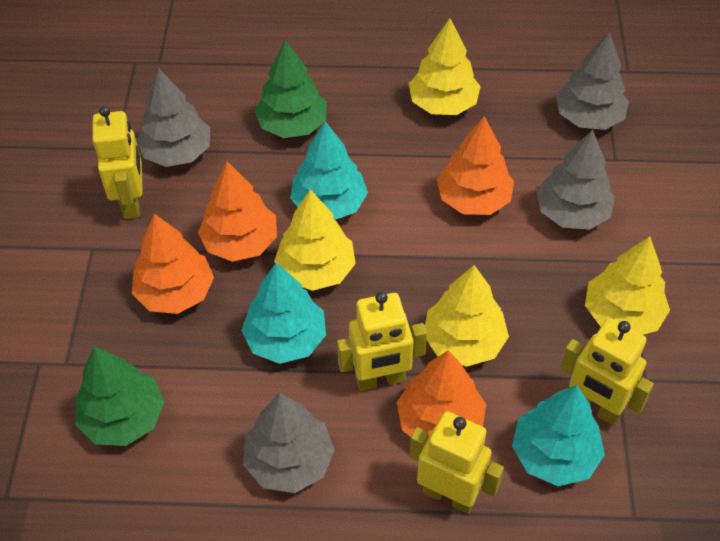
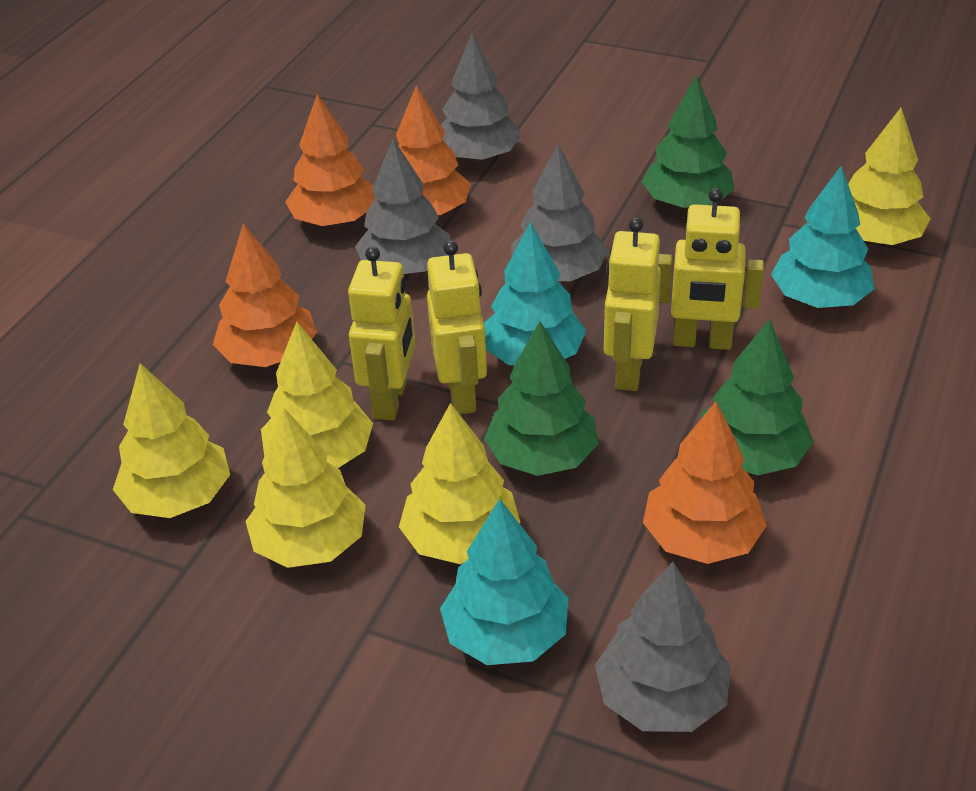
green tree: [75,346,165,446] [254,40,327,138] = 2 -> [484,321,599,476] [642,75,735,209] [700,319,814,475] = 3
yellow tree: [274,190,356,291] [409,18,481,115] [425,265,509,367] [585,236,670,335] = 4 -> [113,363,230,518] [245,408,366,568] [261,321,373,468] [399,403,520,564] [848,108,931,245] = 5

